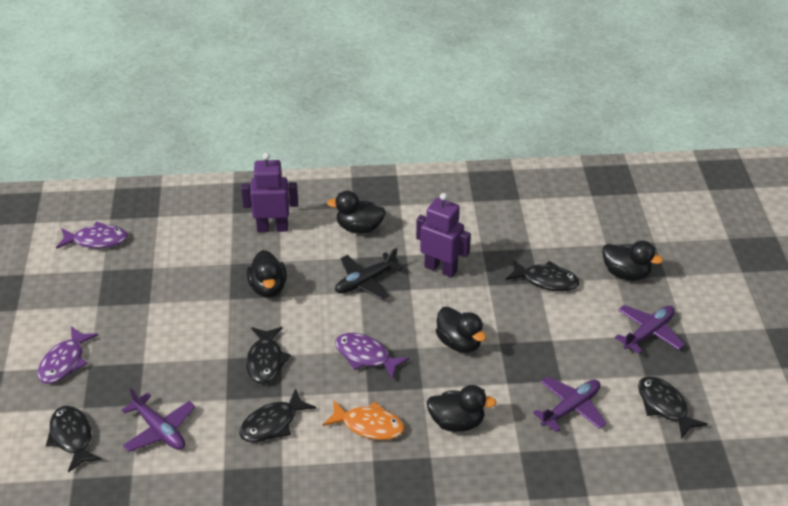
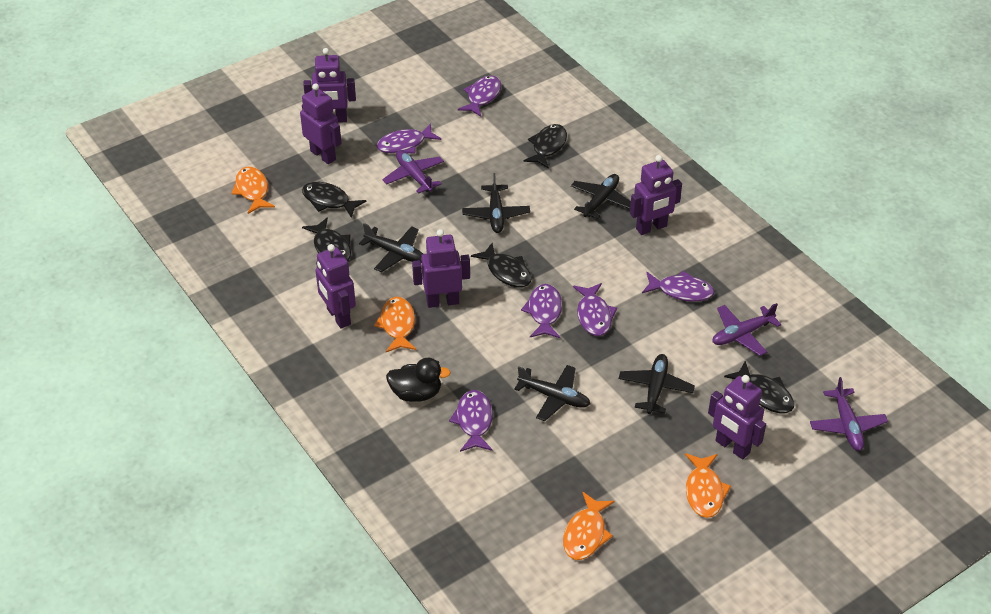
black duck: [247,250,287,297] [327,191,386,234] [427,385,497,432] [436,307,486,353] [602,241,663,281] = 5 -> [386,358,451,402] = 1
black plane: [335,248,403,300] = 1 -> [359,223,423,272] [462,173,530,233] [514,365,590,421] [571,174,631,219] [619,354,695,414] = 5
orange fish: [322,401,405,440] = 1 -> [231,166,275,214] [374,297,416,352] [563,492,615,560] [685,453,731,518] = 4
purple fish: [38,326,98,384] [56,222,128,249] [335,333,410,379] = 3 -> [377,123,441,153] [449,390,493,452] [458,76,501,117] [521,284,562,338] [573,283,617,336] [642,271,714,302] = 6
purple robot: [241,153,298,232] [416,193,471,278] = 2 -> [300,83,342,164] [303,48,356,123] [315,244,356,329] [412,229,470,308] [630,155,682,235] [708,375,766,459] = 6

